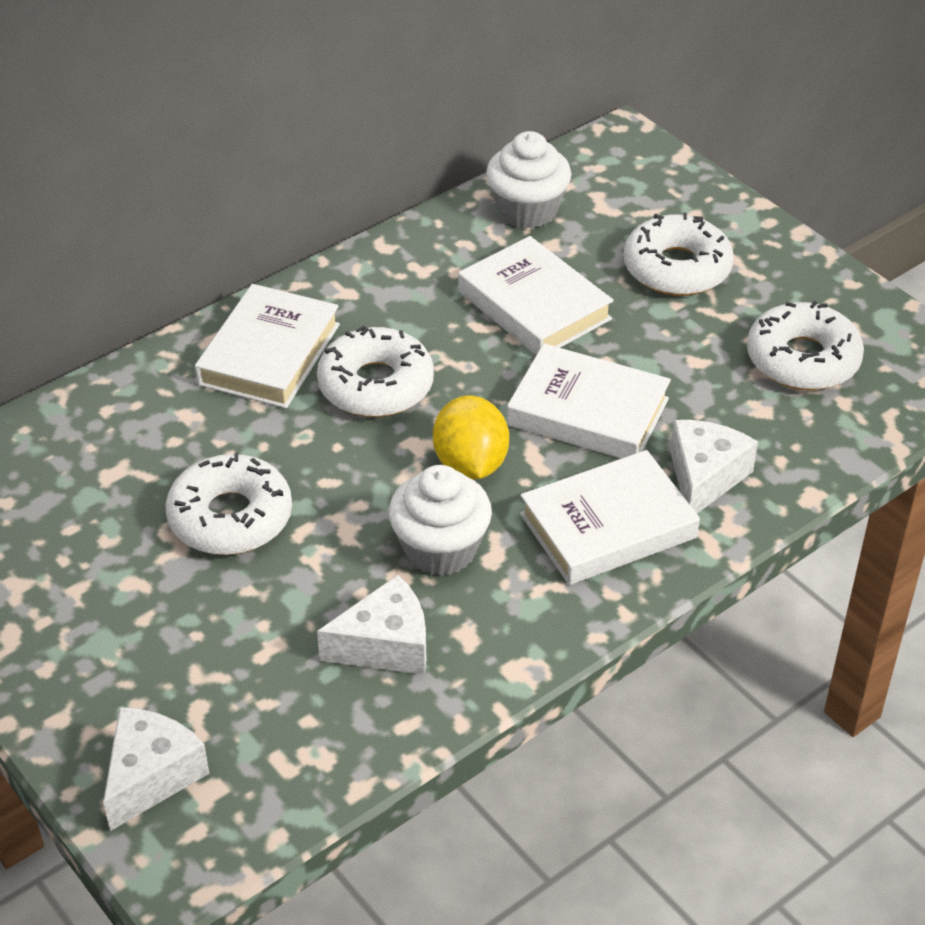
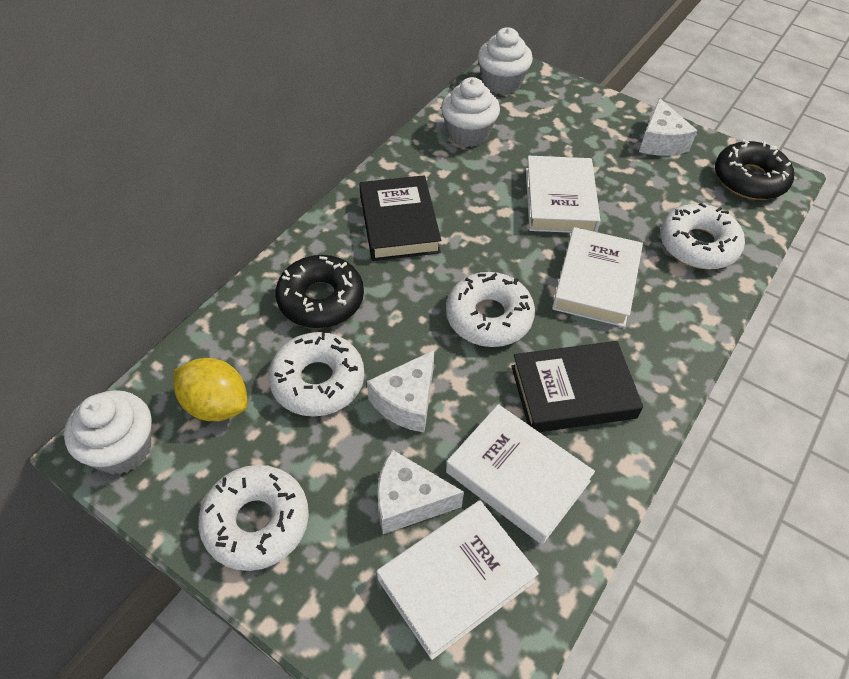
black book: none = 0 -> [359,175,441,261] [511,341,643,432] = 2
black donut: none = 0 -> [275,255,364,328] [715,139,794,200] = 2
white cupcake: [389,465,492,576] [486,131,571,229] = 2 -> [64,390,152,474] [441,77,500,147] [478,27,533,95] = 3

